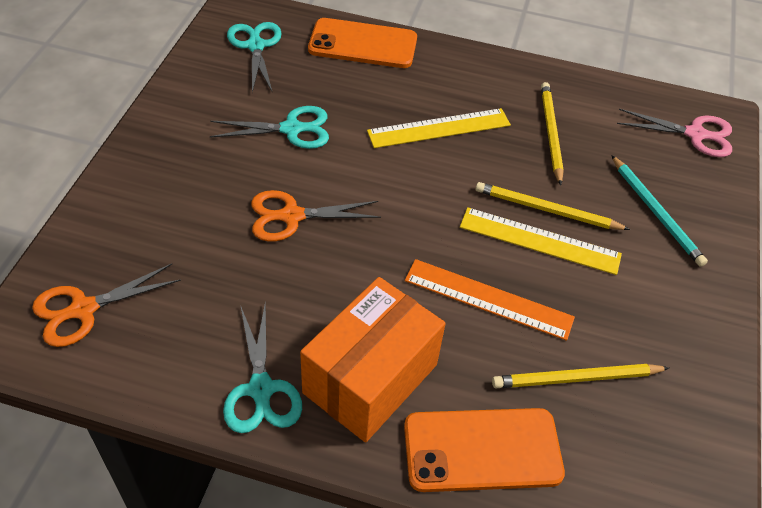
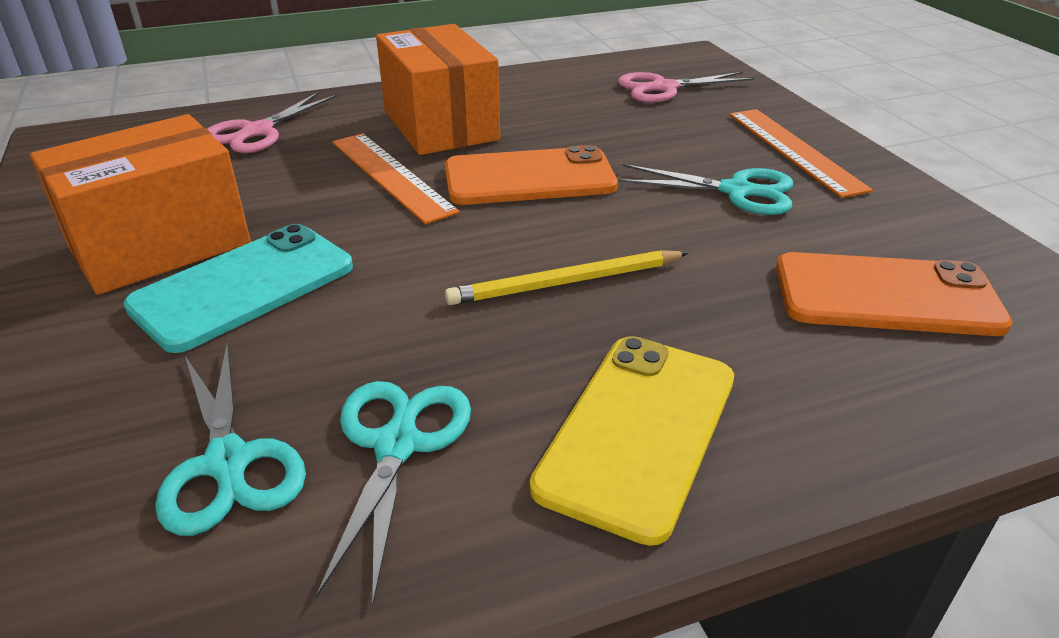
orange box: [300,277,446,442] = 1 -> [30,114,251,295] [376,24,500,155] = 2
orange ruler: [405,259,575,341] = 1 -> [332,133,460,224] [729,109,873,198] = 2
orange scissors: [32,264,181,347] [251,190,381,241] = 2 -> none = 0
pink scissors: [617,109,732,157] = 1 -> [207,92,337,153] [618,72,754,103] = 2
turquoise pencil: [611,155,708,267] = 1 -> none = 0
turquoise phone: none = 0 -> [123,224,353,353] = 1
yellow pencil: [476,182,630,230] [492,364,669,388] [541,82,564,185] = 3 -> [445,250,688,305] = 1
yellow phone: none = 0 -> [530,336,734,546] = 1
yellow ruler: [367,108,511,148] [460,207,622,275] = 2 -> none = 0

